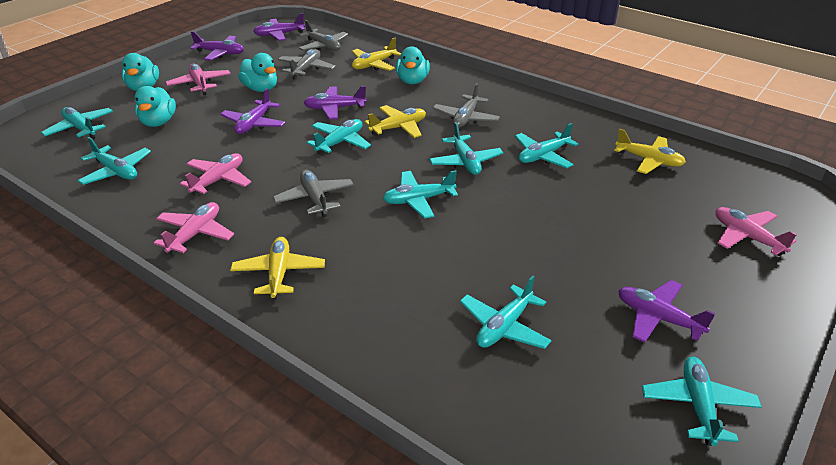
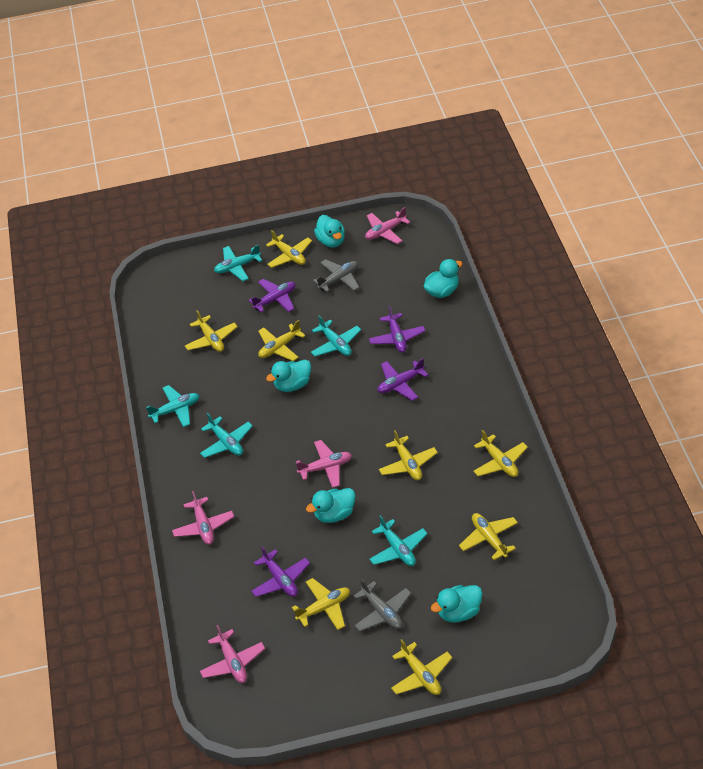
grey plane: [273,169,354,217] [278,49,335,80] [299,20,348,51] [433,83,500,128] = 4 -> [313,259,359,292] [354,579,411,631] = 2
purple plane: [190,31,244,61] [220,88,286,134] [253,13,305,41] [304,86,367,120] [618,280,716,343] = 5 -> [249,279,296,312] [251,546,310,597] [369,306,425,353] [378,358,428,401] = 4
turquoise duck: [122,53,159,91] [135,86,176,127] [238,53,277,92] [396,46,430,84] = 4 -> [266,359,311,392] [306,488,356,523] [314,215,345,248] [424,259,463,298] [431,585,483,623] = 5
turquoise plane: [41,107,113,139] [77,137,151,185] [307,119,371,155] [383,170,458,219] [429,122,503,175] [460,276,552,349] [515,123,578,168] [642,357,762,446] = 8 -> [146,385,200,427] [200,413,253,458] [214,244,262,281] [311,315,361,356] [369,515,428,566] = 5
yellow plane: [230,237,325,300] [352,38,401,71] [365,105,426,138] [614,129,686,174] = 4 -> [185,310,238,352] [258,320,306,361] [266,230,312,268] [292,578,350,630] [379,430,438,480] [391,639,452,695] [459,513,518,560] [473,430,528,477] = 8

